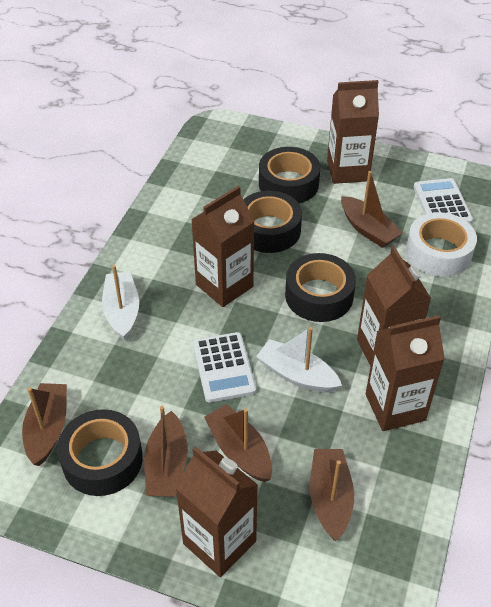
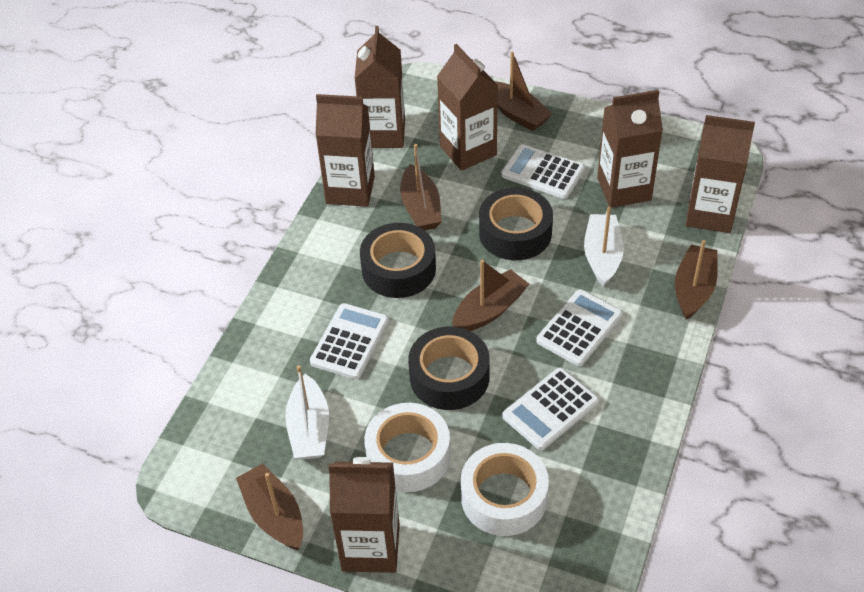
black tape: [57,409,143,496] [243,191,302,253] [259,147,320,203] [285,253,356,322] = 4 -> [360,223,436,298] [408,327,490,410] [479,187,553,260] = 3
brown carton: [175,447,258,577] [191,186,255,307] [327,80,379,184] [357,246,431,366] [366,315,445,431] = 5 -> [315,94,375,207] [328,457,400,573] [354,26,405,148] [437,44,498,171] [597,90,663,208] [686,115,755,233] = 6
white calculator: [193,332,256,402] [414,178,473,224] = 2 -> [310,303,389,379] [501,144,585,199] [502,368,599,450] [536,289,623,366] = 4
white tape: [406,212,477,277] = 1 -> [364,403,451,492] [461,443,549,536] = 2

